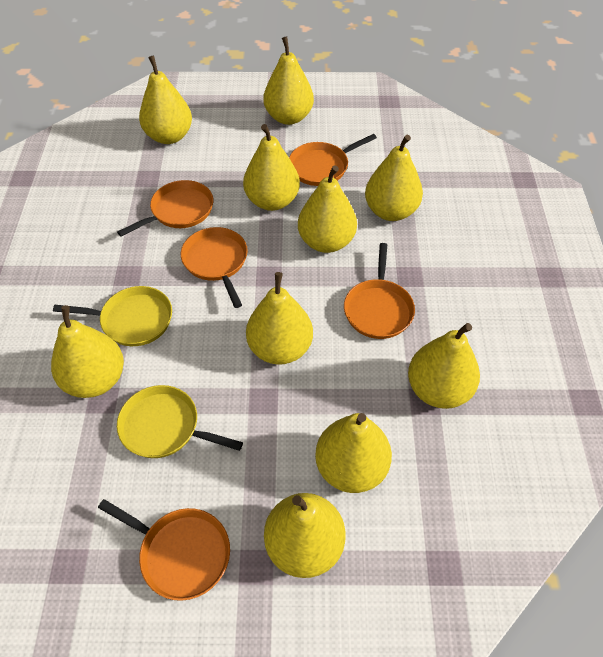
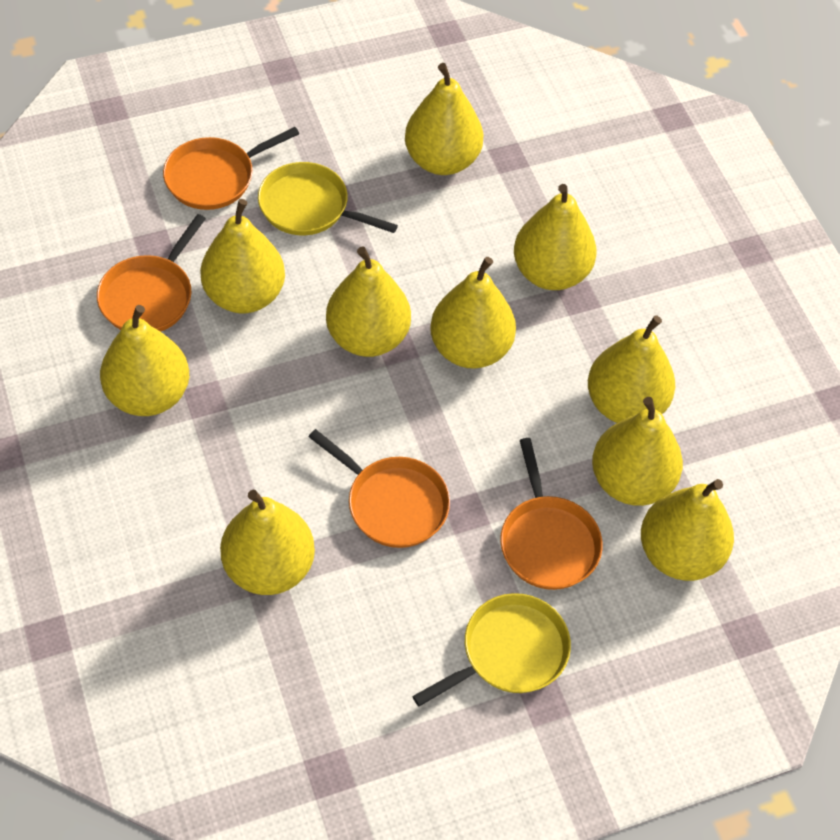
orange pan: [98,499,230,601] [117,180,213,237] [181,227,248,308] [289,134,377,186] [344,243,415,339] = 5 -> [97,214,206,332] [163,127,299,210] [308,429,450,548] [500,438,603,590] = 4

